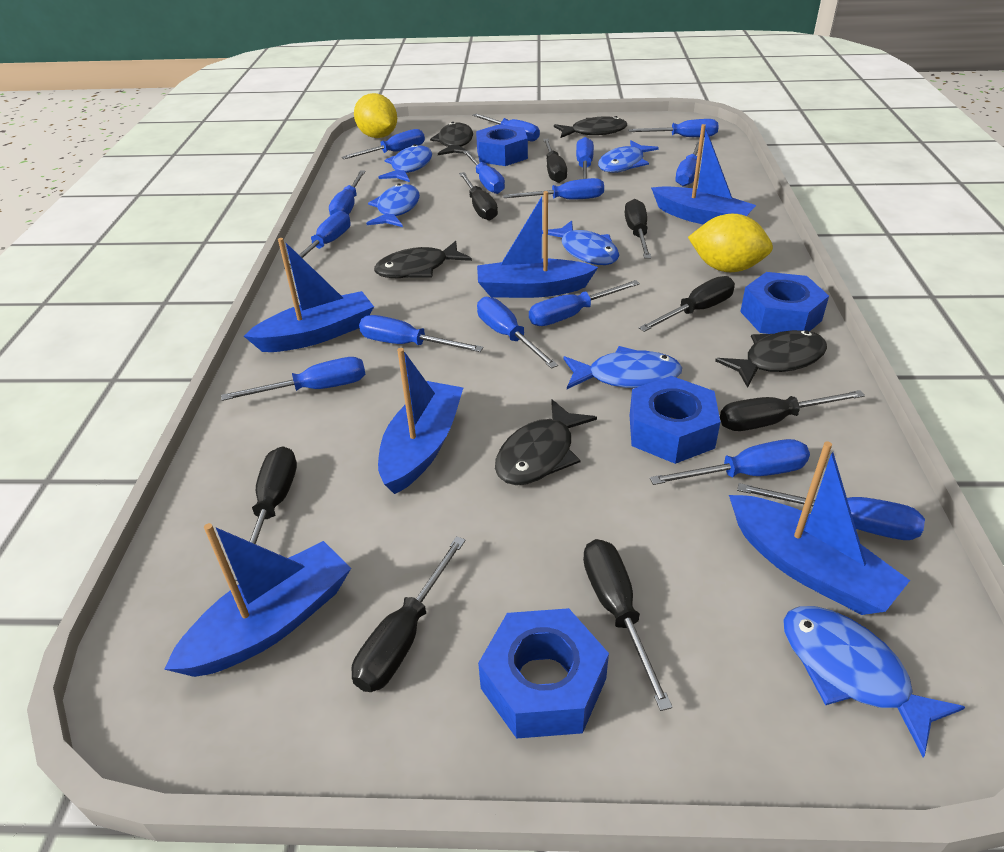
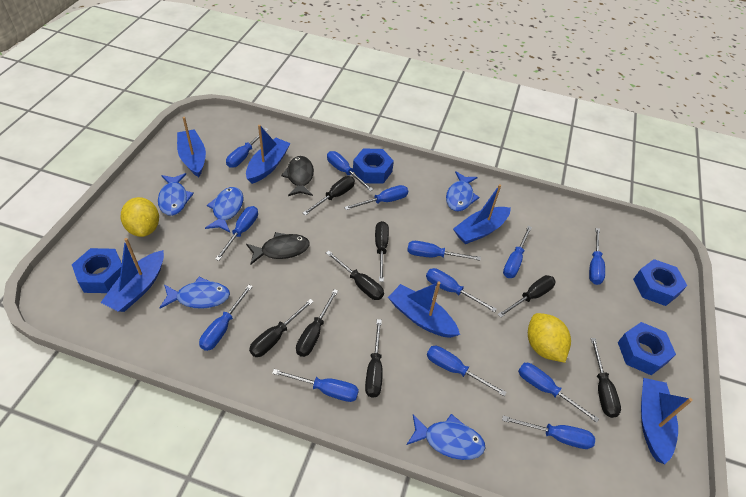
black fish: [374,241,472,278] [430,122,473,155] [495,399,597,485] [554,116,627,138] [715,330,827,388] = 5 -> [246,232,310,264] [281,156,314,196] = 2
blue fish: [366,183,420,227] [378,144,432,182] [542,220,619,265] [563,346,682,389] [598,141,659,173] [783,606,965,758] = 6 -> [158,173,194,216] [160,277,230,309] [205,187,243,232] [407,414,485,460] [446,171,480,211] = 5
blue screwdriver: [221,357,365,401] [284,211,351,269] [329,171,366,216] [342,129,425,159] [359,315,484,352] [463,151,505,194] [472,114,540,141] [477,297,558,369] [503,178,604,200] [529,280,640,326] [576,137,594,179] [628,119,719,137] [650,439,810,485] [676,142,699,187] [737,483,925,540] = 15 -> [199,285,253,351] [215,206,258,261] [226,128,269,168] [272,369,359,402] [327,151,373,191] [344,185,408,210] [407,241,481,261] [426,268,497,312] [427,346,507,396] [502,416,595,449] [503,226,532,278] [518,363,599,423] [589,228,605,285] = 13

